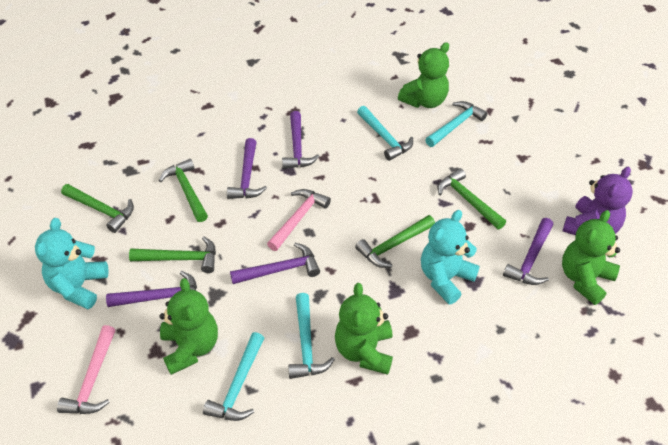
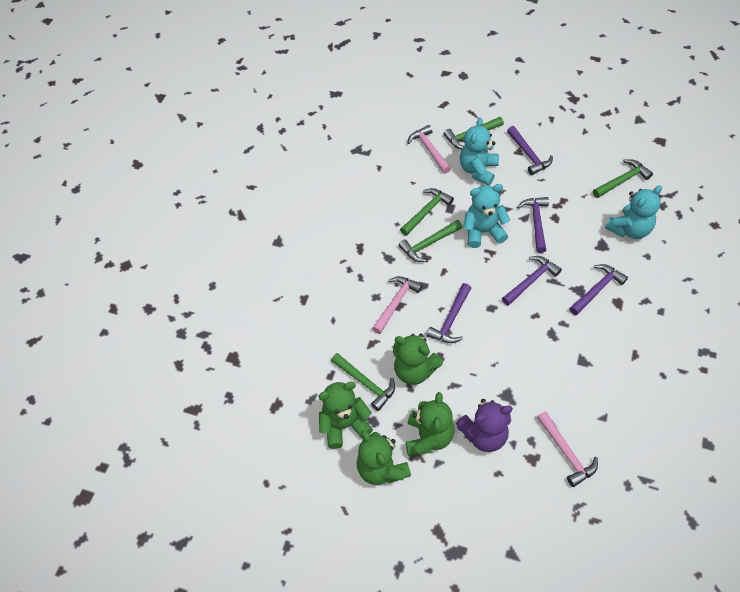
pink hammer: [57,325,115,414] [267,189,331,251] = 2 -> [372,276,423,334] [408,125,451,173] [537,411,598,487] = 3
turquoise hammer: [203,332,264,421] [288,293,335,379] [357,106,413,161] [425,101,488,147] = 4 -> none = 0
turquoise teddy bear: [35,218,109,309] [421,210,480,304] = 2 -> [460,118,499,185] [463,184,510,248] [605,185,662,239] = 3

